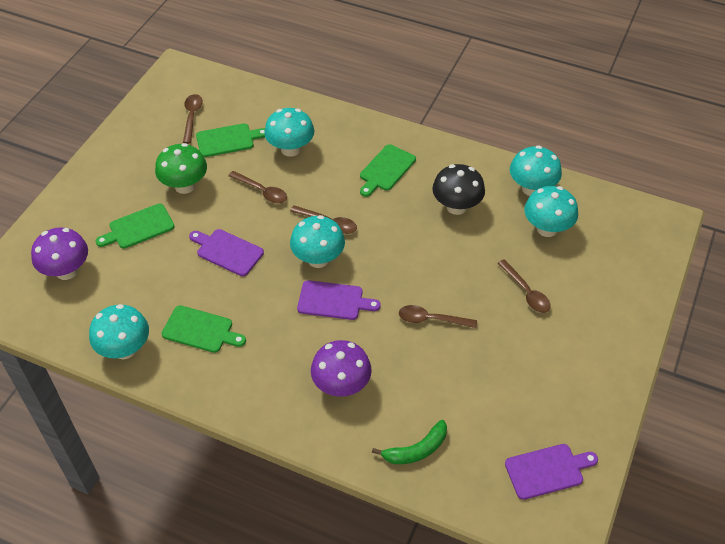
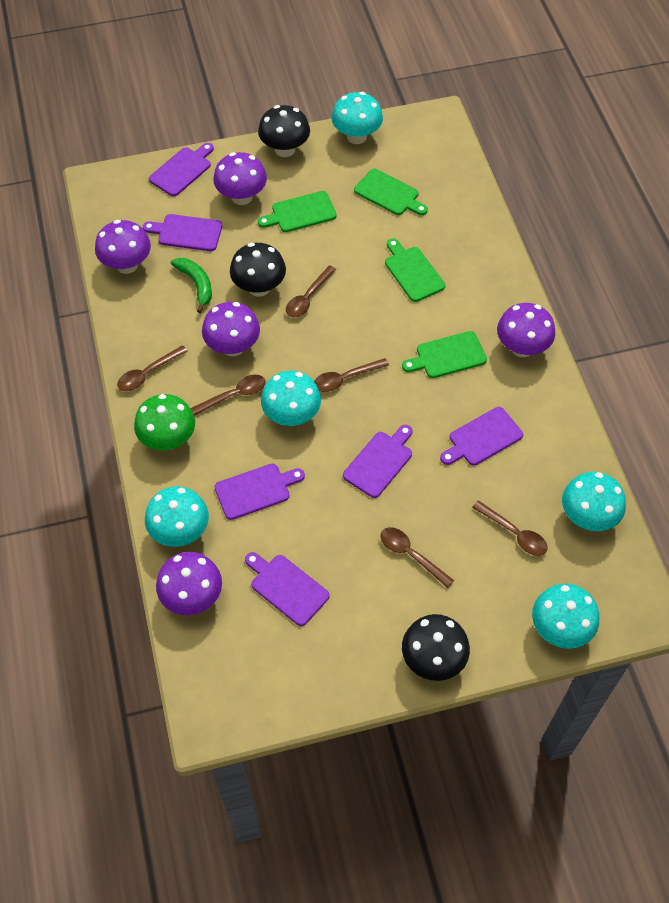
black mushroom: [432,164,485,215] = 1 -> [230,243,286,297] [258,105,310,157] [402,614,470,681] = 3
brown spoon: [183,94,203,144] [228,171,287,203] [290,205,357,234] [399,305,477,328] [498,259,551,313] = 5 -> [117,345,188,391] [190,375,266,416] [286,265,336,317] [314,358,389,392] [380,527,454,588] [472,500,548,556] = 6
purple cutting board: [189,229,264,276] [297,280,381,320] [505,444,598,500] = 3 -> [143,214,222,251] [149,143,214,196] [215,463,305,520] [245,552,330,626] [343,425,413,498] [440,407,523,466] = 6
purple mushroom: [31,227,88,280] [311,340,372,397] = 2 -> [95,220,151,274] [156,552,222,615] [202,302,260,356] [213,152,267,205] [497,303,555,357] = 5

